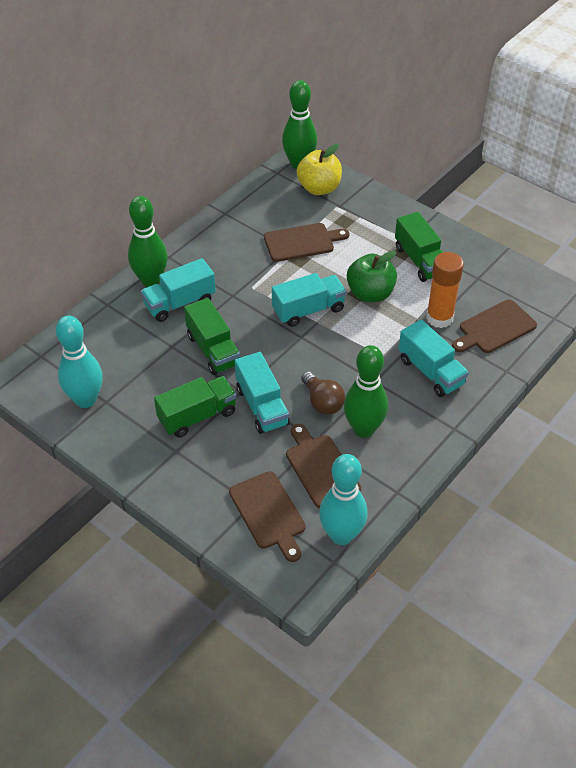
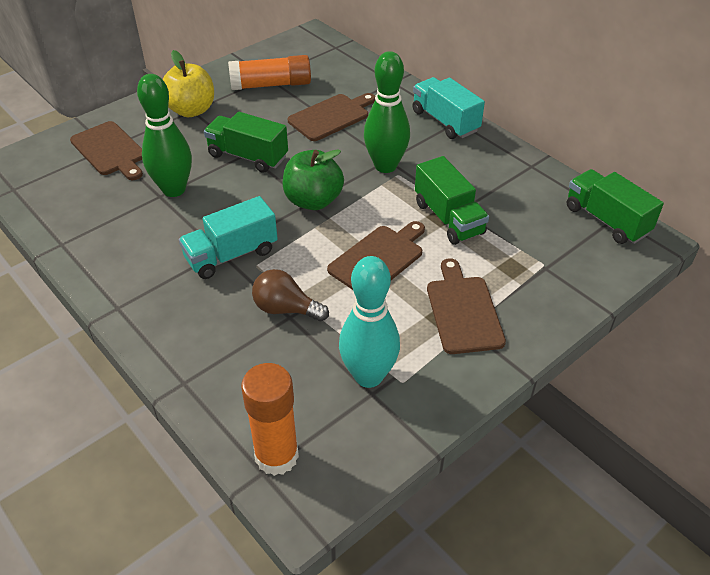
green bowling pin: [128,196,168,287] [282,80,317,169] [344,345,388,438] = 3 -> [137,74,192,197] [364,51,410,173] = 2
orange glue stick: [426,252,464,328] = 1 -> [228,55,311,90] [241,363,299,476] = 2
turquoise bowling pin: [56,316,103,408] [319,454,368,545] = 2 -> [339,256,400,388] = 1
turquoise truck: [141,258,216,322] [235,352,290,434] [272,273,346,327] [399,320,469,397] = 4 -> [179,196,278,279] [412,77,485,139] = 2

